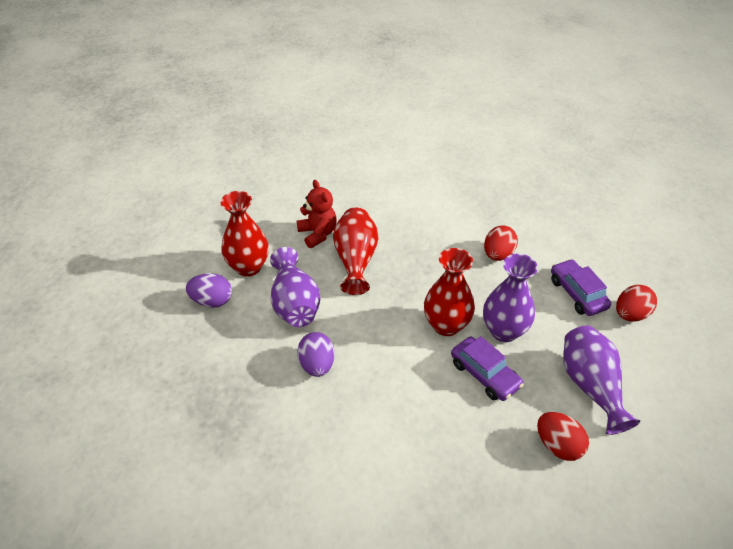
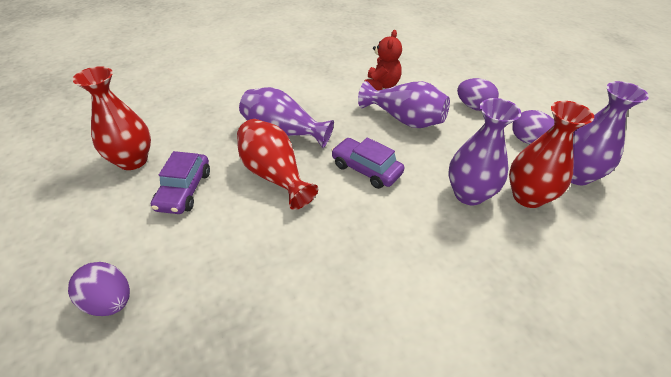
purple egg: [186,273,232,308] [297,332,335,377] = 2 -> [68,262,130,316] [457,78,499,111] [512,110,554,144] = 3
purple vase: [270,247,320,327] [483,254,538,342] [563,325,640,435] = 3 -> [239,87,334,148] [358,81,450,128] [448,98,521,205] [571,81,649,185] = 4
red egg: [484,225,518,261] [537,412,589,461] [616,285,657,322] = 3 -> none = 0

